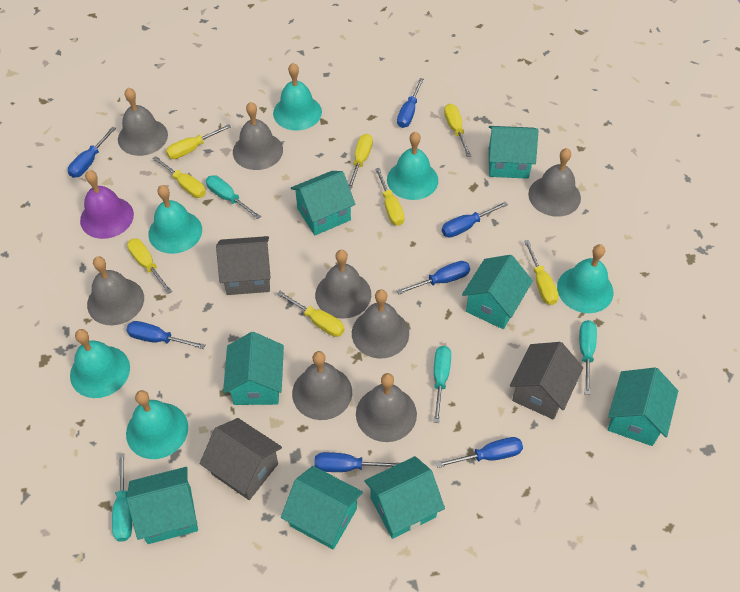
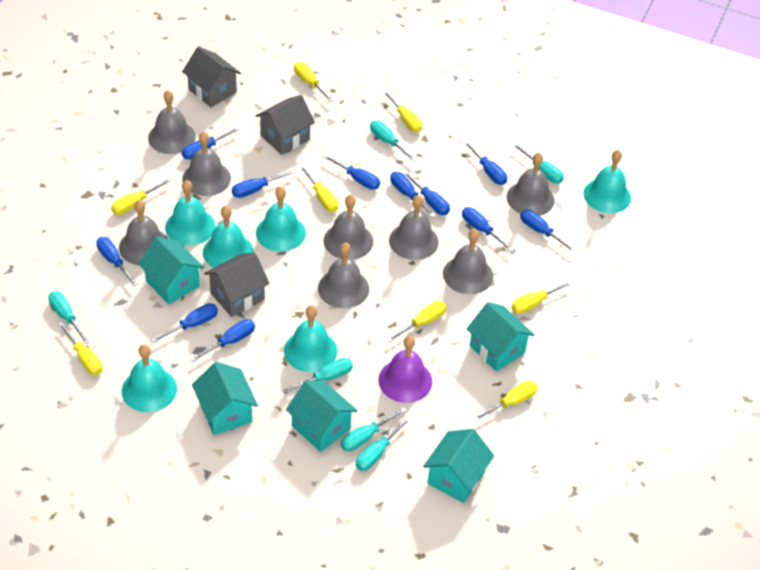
blue screwdriver: [68,127,116,178] [126,321,206,349] [314,452,401,472] [397,78,424,128] [397,261,470,295] [436,437,523,468] [442,202,508,238] = 7 -> [96,237,138,286] [151,303,218,343] [182,127,240,160] [191,319,255,362] [232,170,295,198] [323,154,380,190] [390,172,435,217] [403,171,450,215] [462,207,514,251] [464,141,507,185] [520,210,576,252] = 11
turquoise house: [126,467,198,544] [223,332,284,405] [281,466,363,550] [291,171,355,235] [364,456,445,539] [462,255,533,329] [489,126,538,179] [608,367,678,446] = 8 -> [138,237,204,304] [192,362,258,435] [286,380,358,452] [423,429,494,503] [467,302,534,372] = 5
turquoise screwdriver: [112,453,132,541] [206,175,261,219] [434,346,451,423] [579,320,597,395] = 4 -> [49,291,90,344] [283,358,353,394] [340,407,406,452] [356,417,411,471] [370,120,417,162] [512,143,564,183] = 6

